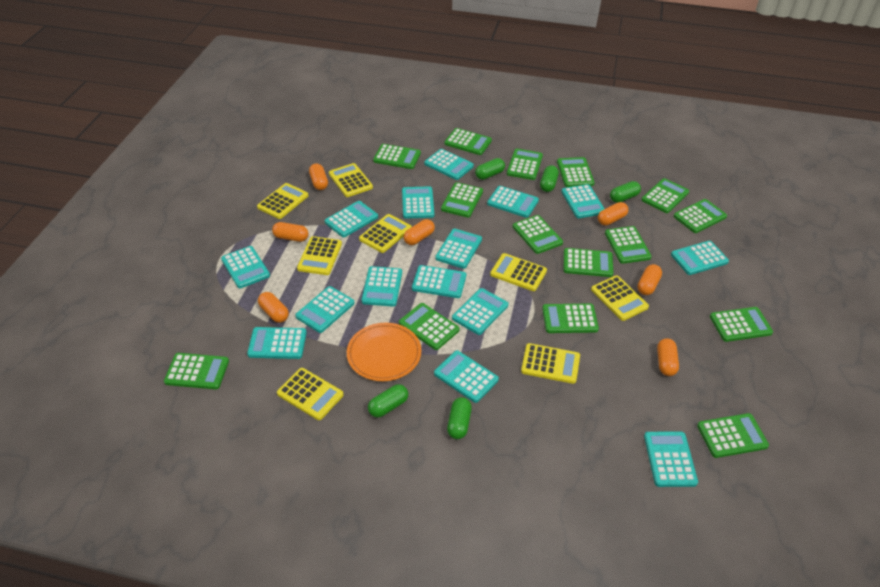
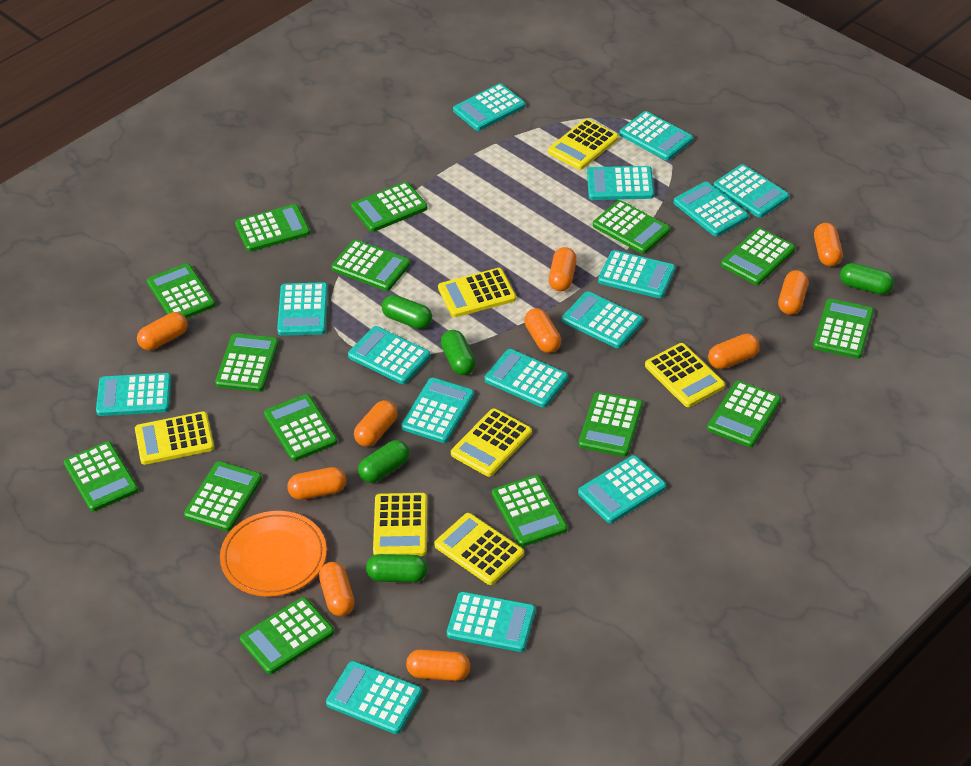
orange capsule: [258,292,289,323] [272,222,309,242] [309,163,328,190] [404,219,435,245] [598,202,628,226] [637,264,662,295] [657,338,679,376] = 7 -> [137,312,188,350] [287,467,346,500] [319,562,355,616] [354,400,398,447] [406,649,470,681] [524,308,561,353] [549,247,577,291] [708,334,760,369] [778,270,808,315] [814,223,843,266] = 10
yellow calculator: [257,183,309,219] [277,368,344,420] [297,236,342,275] [329,163,373,197] [359,214,412,253] [490,253,547,291] [521,343,580,384] [591,276,649,321] = 8 -> [135,411,214,465] [373,493,427,556] [434,513,524,585] [438,268,516,317] [451,408,532,477] [548,119,619,170] [645,343,725,407] = 7

